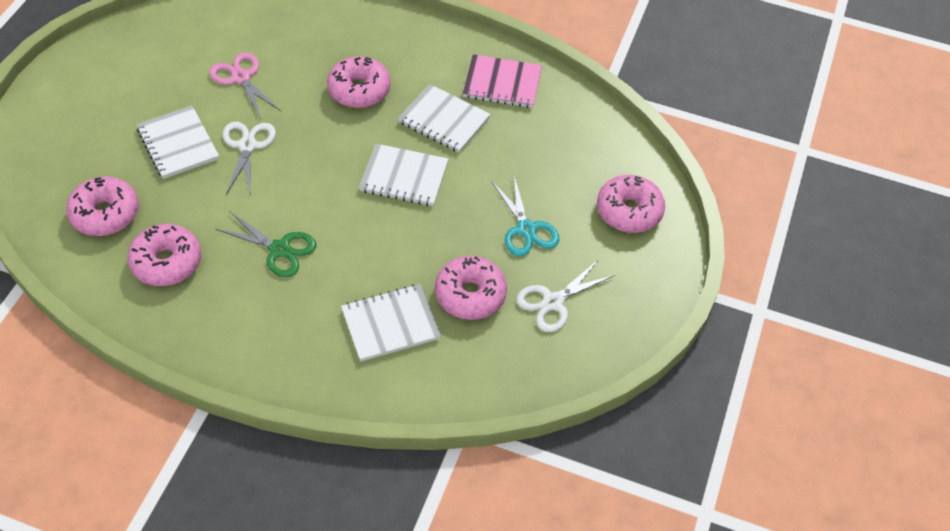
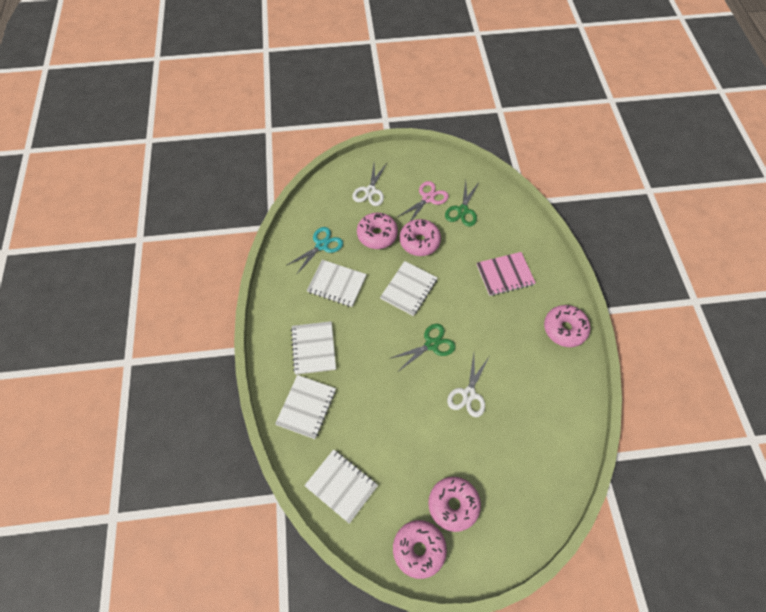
green scissors: [215,211,317,277] = 1 -> [389,324,456,372] [445,181,479,227] = 2
white notebook: [136,106,219,179] [341,284,441,362] [359,144,449,206] [398,84,491,153] = 4 -> [275,375,336,439] [291,321,336,375] [304,449,378,524] [307,260,367,307] [380,261,438,316] = 5

